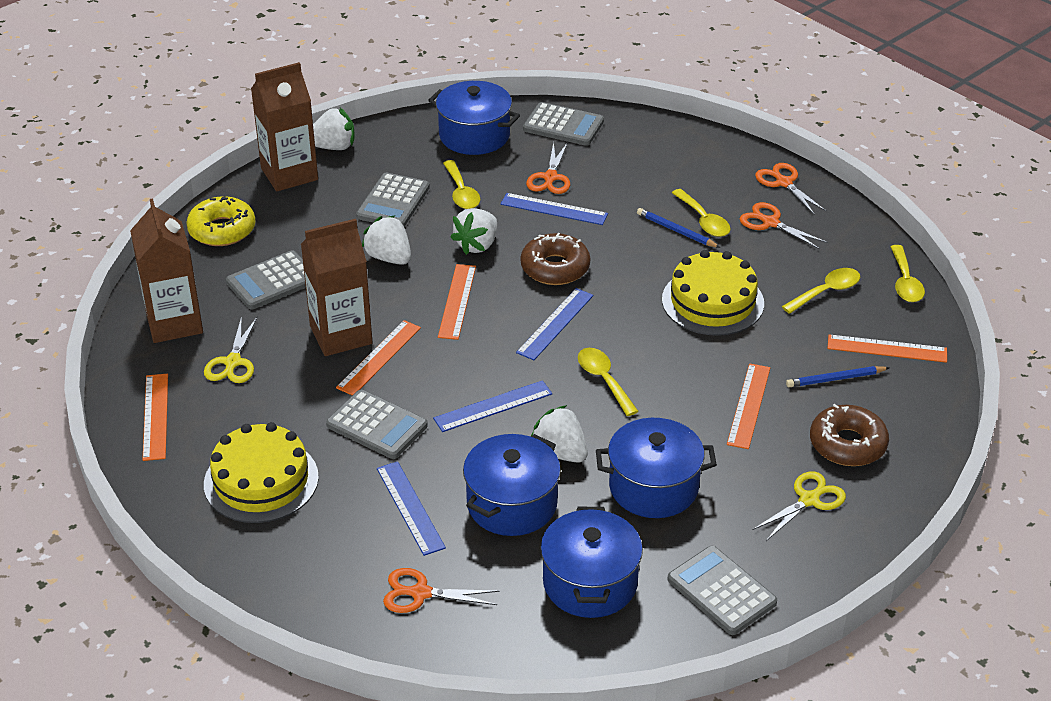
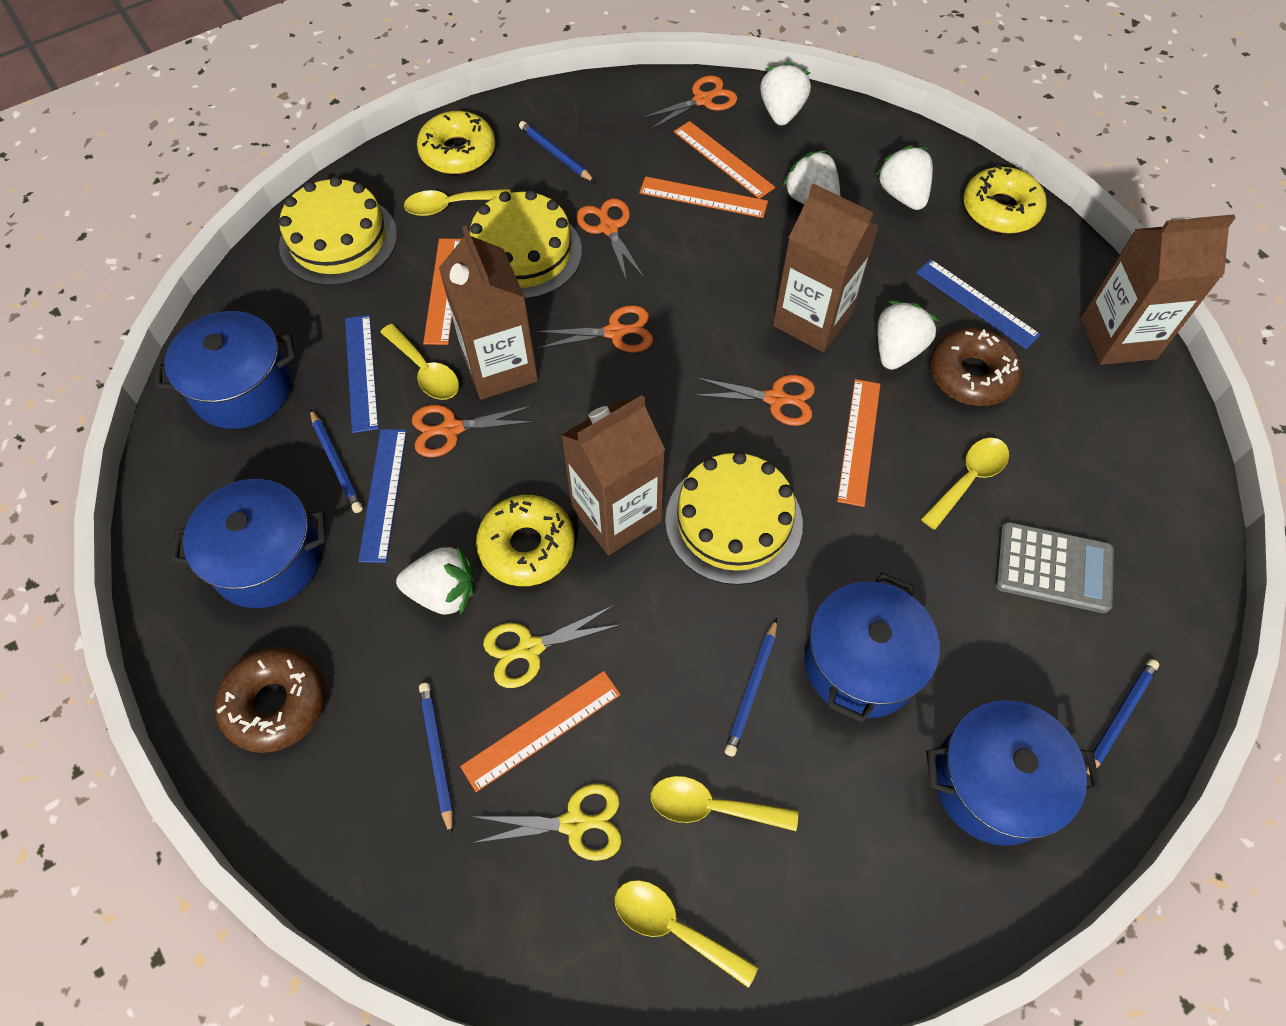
blue pencil: [637,208,721,248] [786,366,890,387] = 2 -> [310,409,363,513] [419,683,453,836] [519,121,595,182] [724,618,777,756] [1086,659,1159,777] = 5
blue ruler: [377,461,446,556] [433,380,552,432] [501,193,608,225] [516,288,594,360] = 4 -> [345,315,379,433] [358,429,407,563] [916,259,1041,349] = 3
brown carton: [130,198,203,343] [251,62,318,191] [301,219,373,356] = 3 -> [439,226,538,400] [561,395,665,555] [773,183,879,352] [1081,214,1236,365] = 4
grey calculator: [226,250,306,310] [326,390,428,459] [356,173,430,227] [523,102,604,146] [667,546,777,635] = 5 -> [995,522,1114,613] = 1
orange scissors: [383,568,499,613] [526,142,570,194] [740,202,828,249] [755,163,827,215] = 4 -> [412,405,535,457] [535,305,653,353] [576,198,644,282] [641,75,738,130] [693,375,815,426] = 5
white strawberry: [313,108,355,150] [362,215,411,265] [450,208,497,255] [531,405,588,463] = 4 -> [396,546,475,616] [760,62,811,126] [782,150,841,205] [876,145,933,210] [877,301,939,370] = 5
yellow cake: [204,422,319,523] [662,250,764,336] = 2 -> [279,176,397,286] [470,190,582,299] [665,452,803,585] = 3
yellow donut: [186,196,255,246] = 1 -> [417,111,495,174] [476,495,575,586] [963,164,1047,233] = 3

